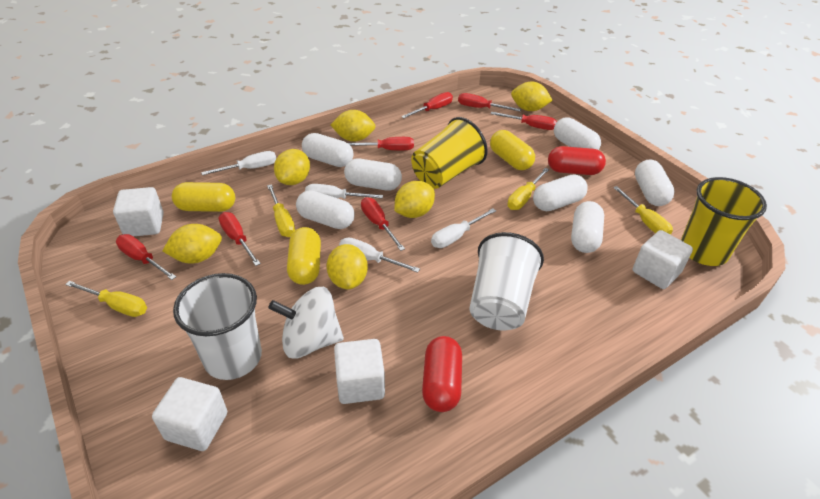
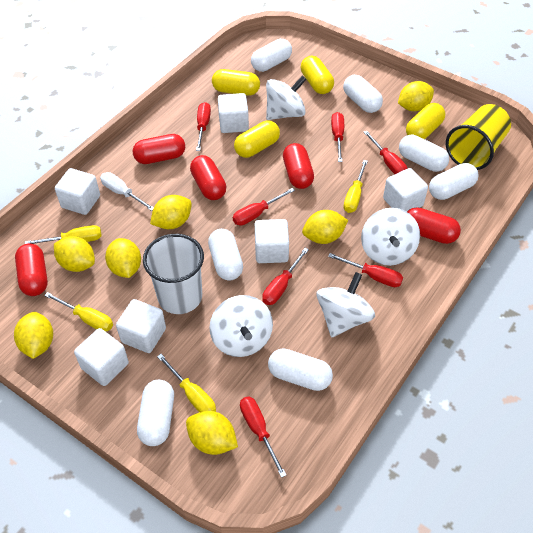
red capsule: [422,336,462,412] [548,146,606,175] = 2 -> [15,243,48,296] [133,134,185,164] [190,155,226,200] [283,143,314,189] [407,207,461,244] = 5
white cube: [113,187,164,236] [152,377,227,451] [334,339,385,404] [632,230,693,289] = 4 -> [55,168,100,215] [74,328,129,386] [116,299,166,353] [218,93,249,133] [255,219,289,263] [383,168,428,212] = 6
white cup: [173,273,262,380] [470,232,544,331] = 2 -> [143,234,204,314] = 1
white screwdriver: [201,151,276,175] [305,184,383,199] [339,237,420,273] [431,208,496,248] = 4 -> [100,172,154,211] = 1
white spinning top: [268,287,344,359] = 1 -> [209,295,273,357] [266,75,306,120] [316,272,375,338] [361,208,420,266] = 4
yellow capsule: [172,182,235,212] [287,227,321,285] [490,130,535,170] = 3 -> [212,69,260,96] [234,120,280,158] [301,56,334,94] [406,103,445,139] = 4
yellow cup: [411,117,488,189] [681,177,767,266] = 2 -> [446,104,511,170] = 1
yellow lemon: [162,224,222,264] [274,149,310,185] [326,244,368,289] [331,110,376,142] [395,181,435,218] [511,82,553,111] = 6 -> [14,312,53,359] [54,236,95,272] [105,238,141,278] [150,195,192,229] [186,411,238,455] [302,210,348,244] [398,81,434,111] = 7

